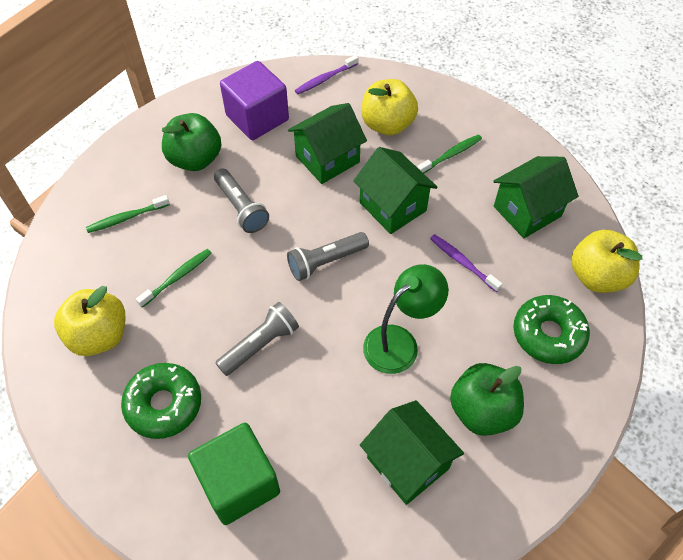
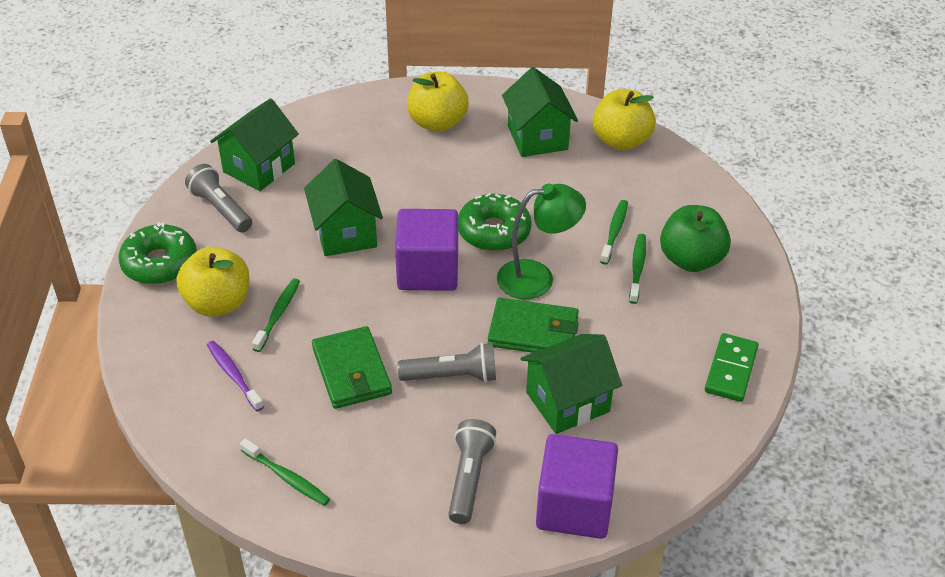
green apple: [162,113,221,171] [450,363,524,436] = 2 -> [660,205,731,272] = 1
green cube: [188,423,280,525] = 1 -> none = 0
green domino: none = 0 -> [705,333,759,402] = 1
green toothbrush: [86,195,170,233] [136,249,212,307] [417,134,482,173] = 3 -> [240,439,330,506] [252,278,300,352] [600,200,628,265] [629,234,646,304] = 4
green wallet: none = 0 -> [312,326,392,409] [488,298,579,353] = 2
purple cube: [220,61,289,140] = 1 -> [395,209,458,291] [536,434,618,539] = 2
purple toothbrush: [295,55,358,94] [430,234,502,292] = 2 -> [207,341,264,411] = 1

